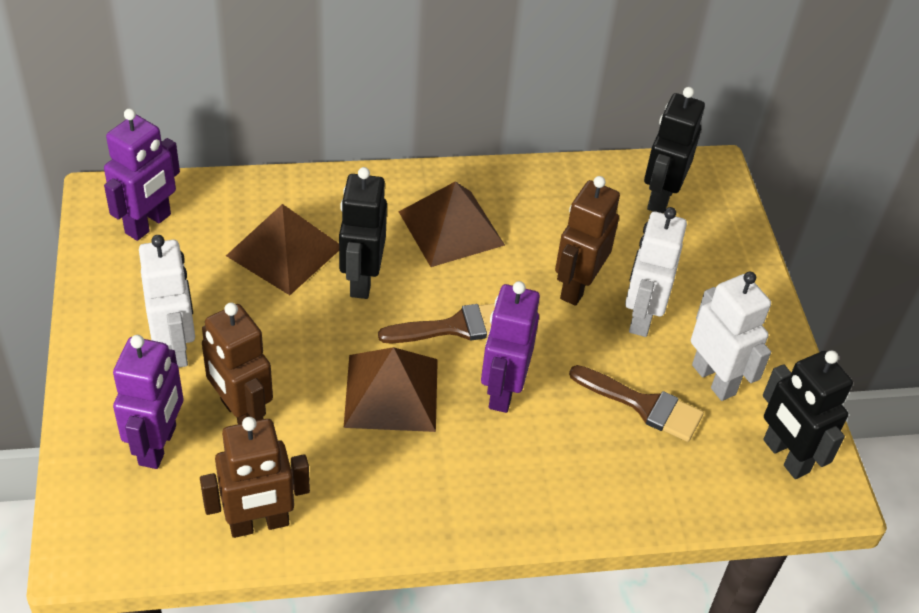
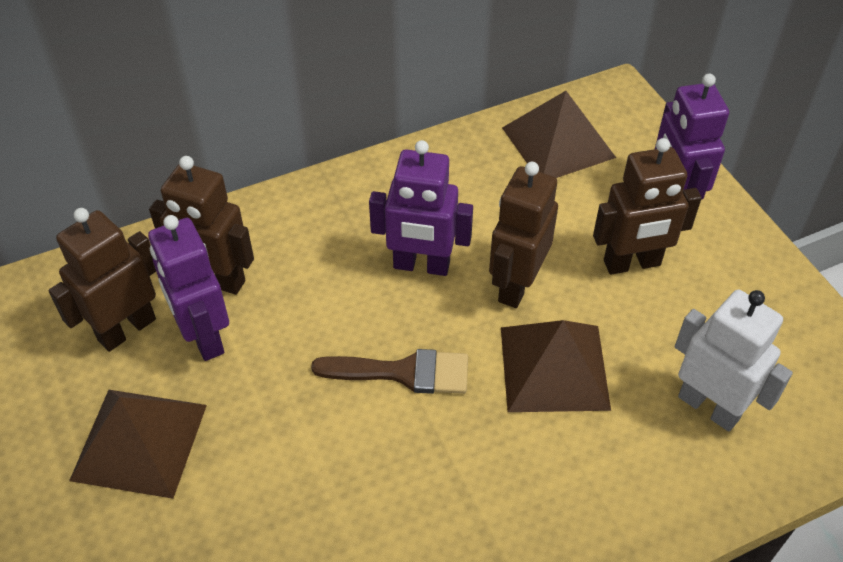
black robot: [339,167,387,299] [644,87,705,213] [763,350,853,479] = 3 -> none = 0
brown brush: [378,303,495,343] [569,365,704,442] = 2 -> [311,349,468,394] = 1
brown robot: [200,417,310,538] [202,302,273,424] [555,176,620,306] = 3 -> [48,208,156,352] [149,156,254,295] [489,162,558,308] [593,138,702,275] = 4
white robot: [139,235,195,368] [625,207,687,337] [691,272,771,401] = 3 -> [675,290,793,432] = 1

